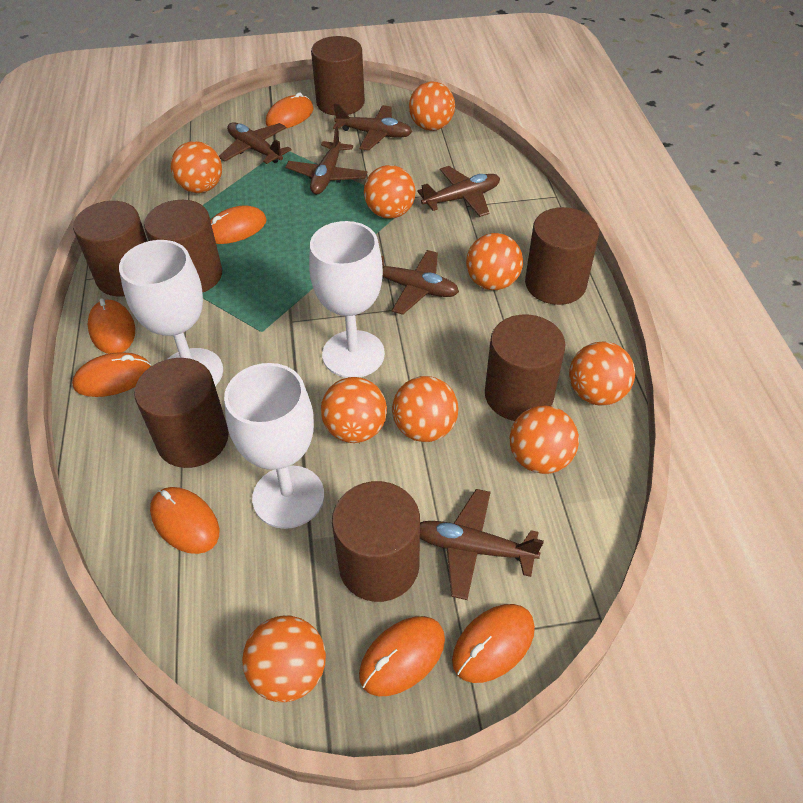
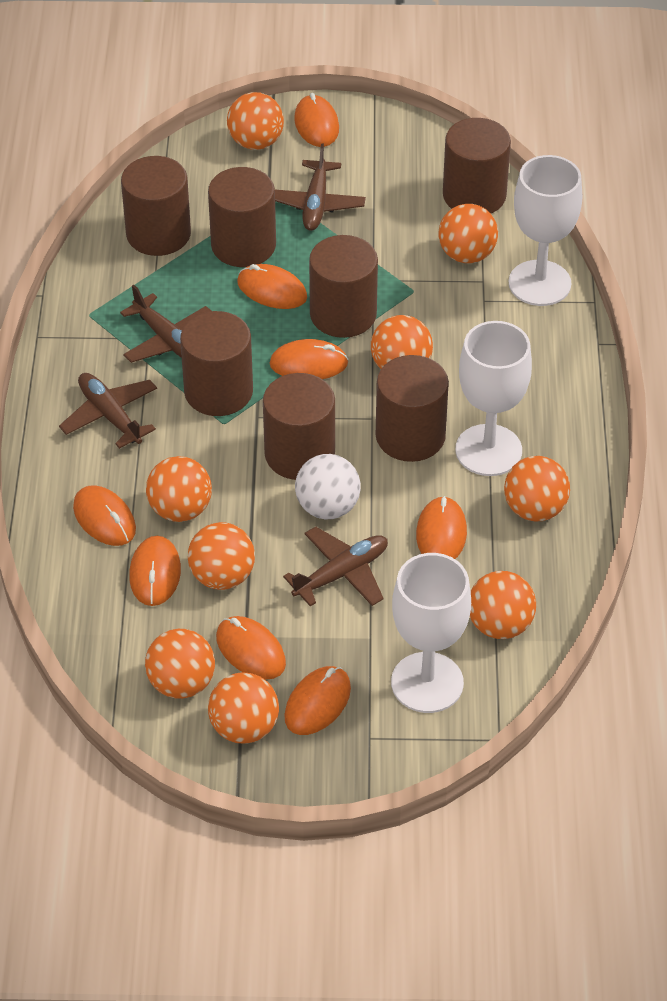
brown plane: [219,122,291,164] [285,126,368,194] [333,103,412,151] [381,250,459,315] [417,166,500,217] [420,489,544,600] = 6 -> [59,373,157,449] [120,285,211,363] [275,143,366,231] [283,527,388,606] = 4
orange mouse: [72,352,151,397] [88,298,135,354] [150,487,219,554] [210,205,267,244] [266,92,314,128] [359,616,445,696] [452,604,535,683] = 7 -> [73,485,136,546] [129,536,181,606] [216,616,286,680] [237,264,307,309] [270,339,349,379] [284,666,351,735] [294,93,339,147] [416,496,467,559] = 8
white ball: none = 0 -> [295,454,361,519] = 1

